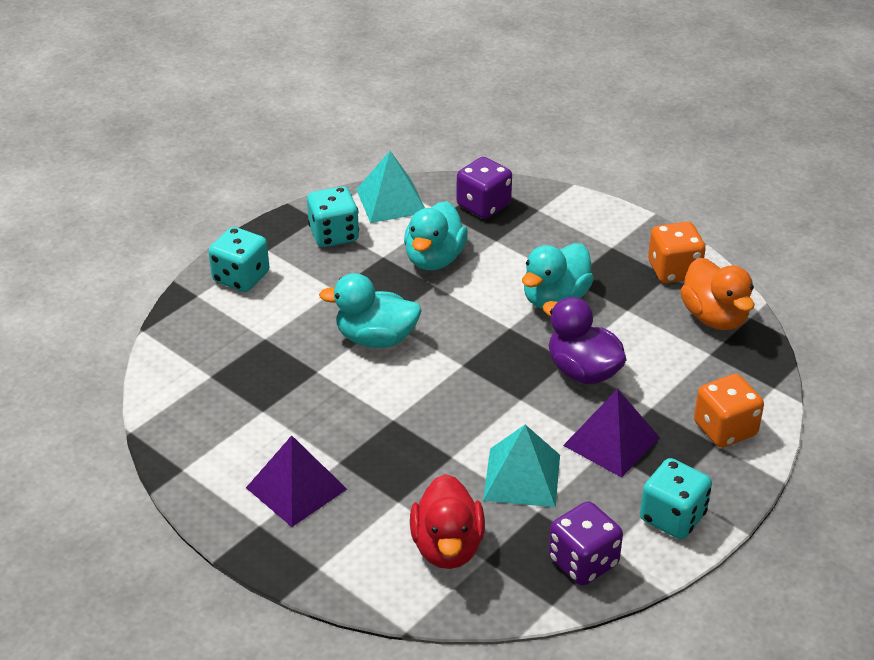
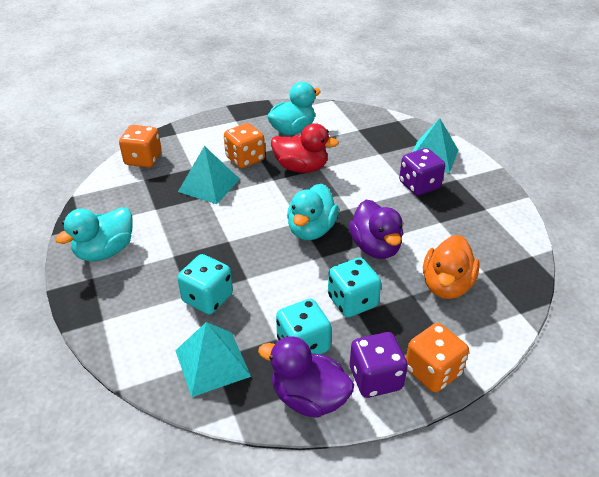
orange dice: [648,222,706,283] [694,374,764,448] = 2 -> [119,125,162,168] [224,123,265,168] [406,323,469,393] = 3
purple duck: [542,297,626,384] = 1 -> [258,336,354,418] [349,200,403,259] = 2
purple pyramid: [246,435,347,527] [563,389,660,478] = 2 -> none = 0
turquoise pyramid: [356,151,425,223] [483,425,560,507] = 2 -> [175,322,251,397] [178,146,240,204] [413,118,458,173] = 3

